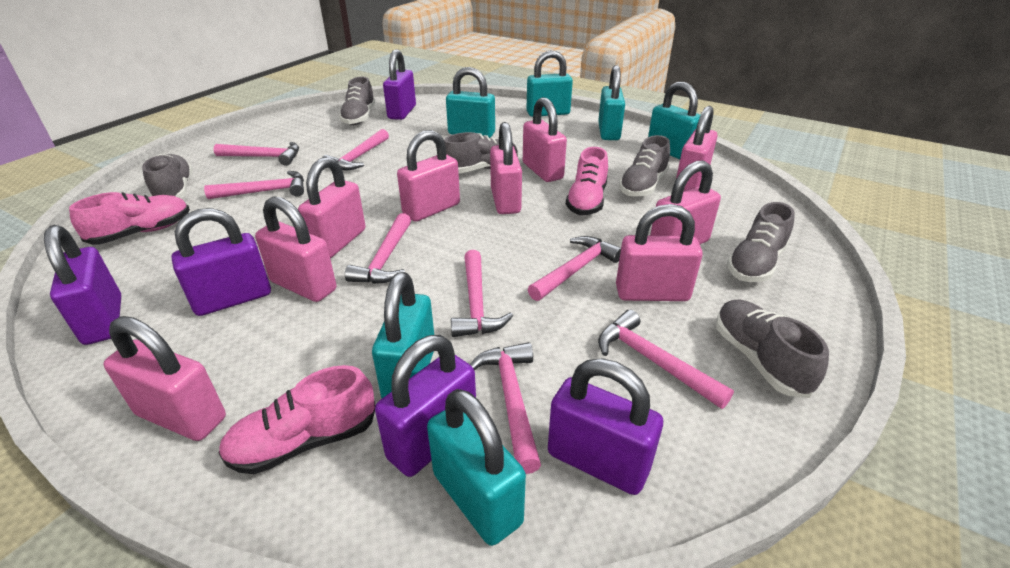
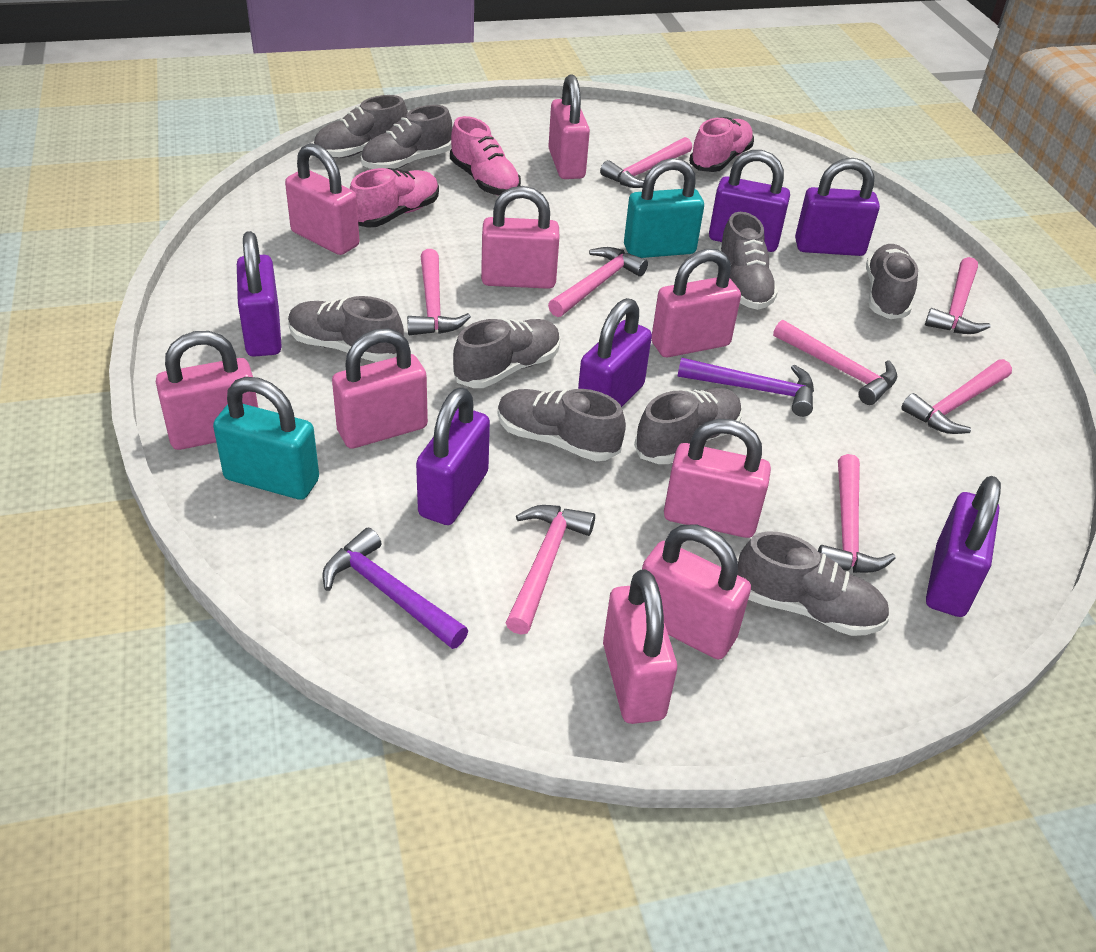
grey shoe: [142,154,193,199] [339,77,375,125] [444,132,518,174] [619,135,670,197] [716,300,829,398] [727,202,795,282] = 6 -> [288,296,404,362] [314,95,408,158] [361,105,452,169] [453,318,561,388] [498,389,626,461] [634,388,742,464] [718,212,778,310] [738,531,890,636] [866,244,918,319] = 9
purple hammer: none = 0 -> [322,528,468,649] [677,358,814,417] = 2
purple padlock: [44,225,121,345] [172,208,271,316] [375,335,476,477] [383,49,416,120] [548,358,663,495] = 5 -> [237,231,282,357] [416,387,490,525] [578,298,652,407] [709,150,790,252] [795,158,880,256] [926,476,1001,617] = 6
turquoise padlock: [372,272,434,398] [427,389,526,546] [446,67,495,138] [526,50,573,117] [598,65,625,140] [648,82,700,159] = 6 -> [213,377,319,500] [624,158,704,258] = 2

